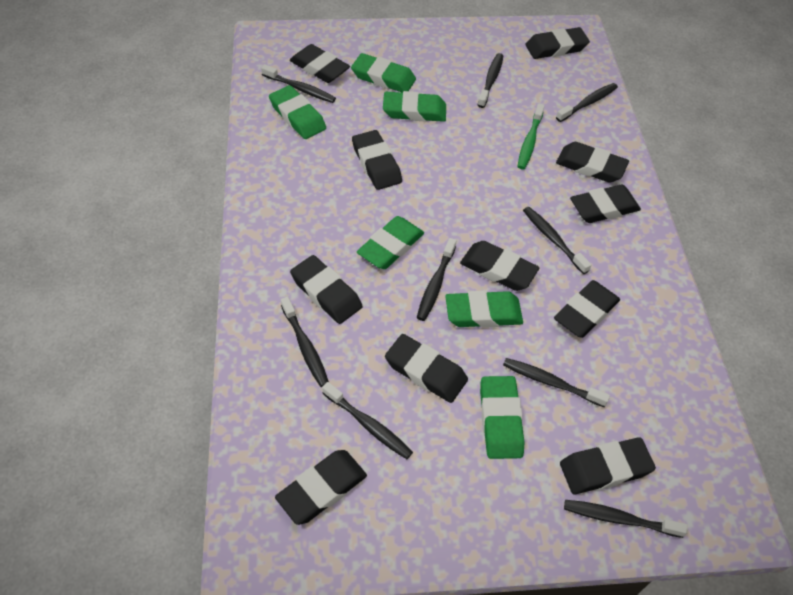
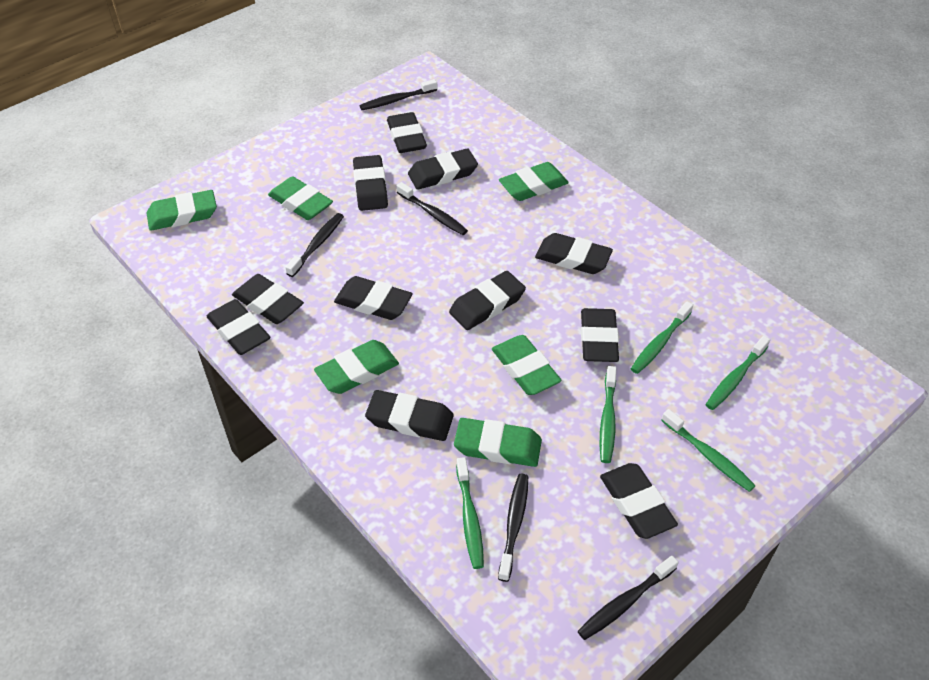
black toothbrush: [261,64,336,103] [281,297,329,387] [322,382,413,459] [417,238,457,321] [478,53,503,108] [503,358,610,407] [523,207,592,274] [556,83,618,122] [564,500,688,538] = 9 -> [285,213,344,277] [360,79,437,110] [397,182,468,235] [498,474,528,582] [578,556,678,640] = 5
green toothbrush: [518,104,545,169] = 1 -> [456,457,484,569] [600,366,616,463] [631,301,693,374] [661,409,756,492] [706,336,770,410] = 5

